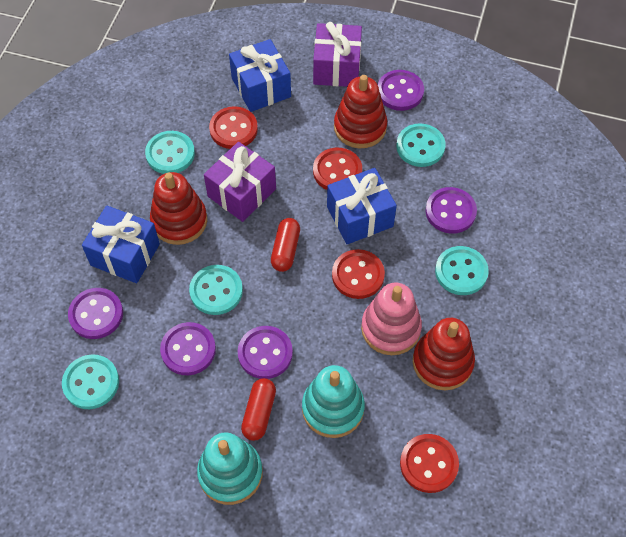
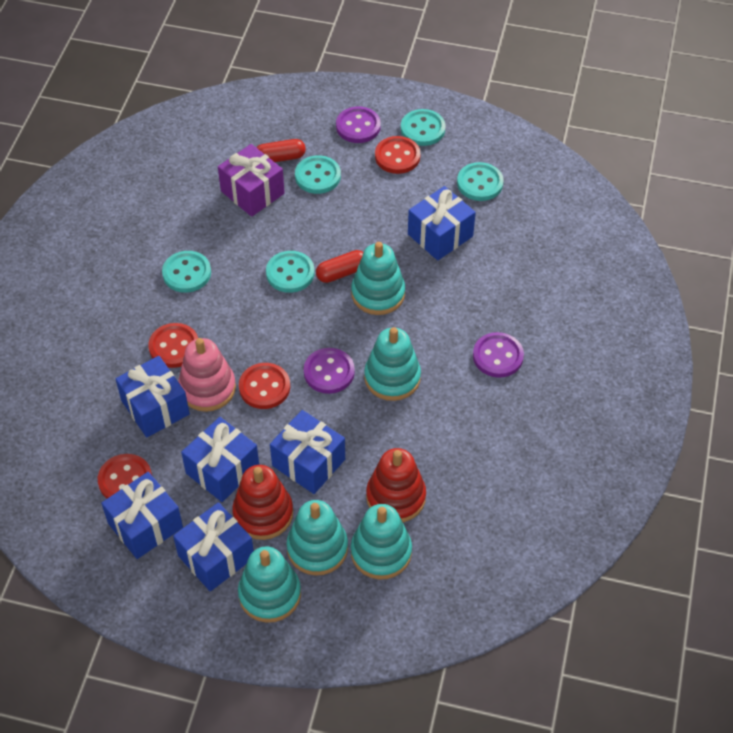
blue gift: [82,205,160,283] [229,39,291,112] [327,168,397,244] = 3 -> [101,472,183,559] [115,356,190,438] [173,502,254,592] [181,417,259,502] [270,410,345,494] [408,186,476,260] = 6
purple button: [68,288,123,339] [160,322,216,375] [237,326,293,379] [377,70,424,111] [425,187,477,234] = 5 -> [304,348,355,394] [336,107,381,143] [473,332,524,378] = 3
purple gift: [204,142,276,222] [313,22,362,87] = 2 -> [218,144,285,217] = 1
red stacking toy: [150,172,207,245] [334,75,387,148] [413,318,475,390] = 3 -> [232,465,293,540] [366,448,426,522] = 2
turquoise stacking toy: [197,432,263,505] [302,365,365,438] = 2 -> [238,546,301,623] [286,500,348,576] [351,242,405,315] [351,504,412,579] [364,327,421,401] = 5

